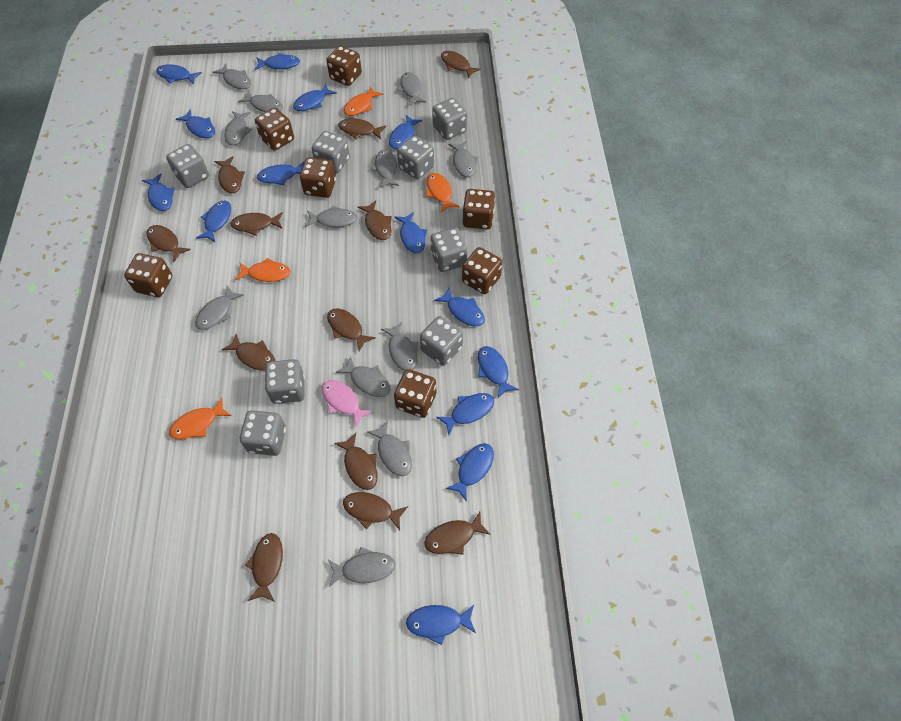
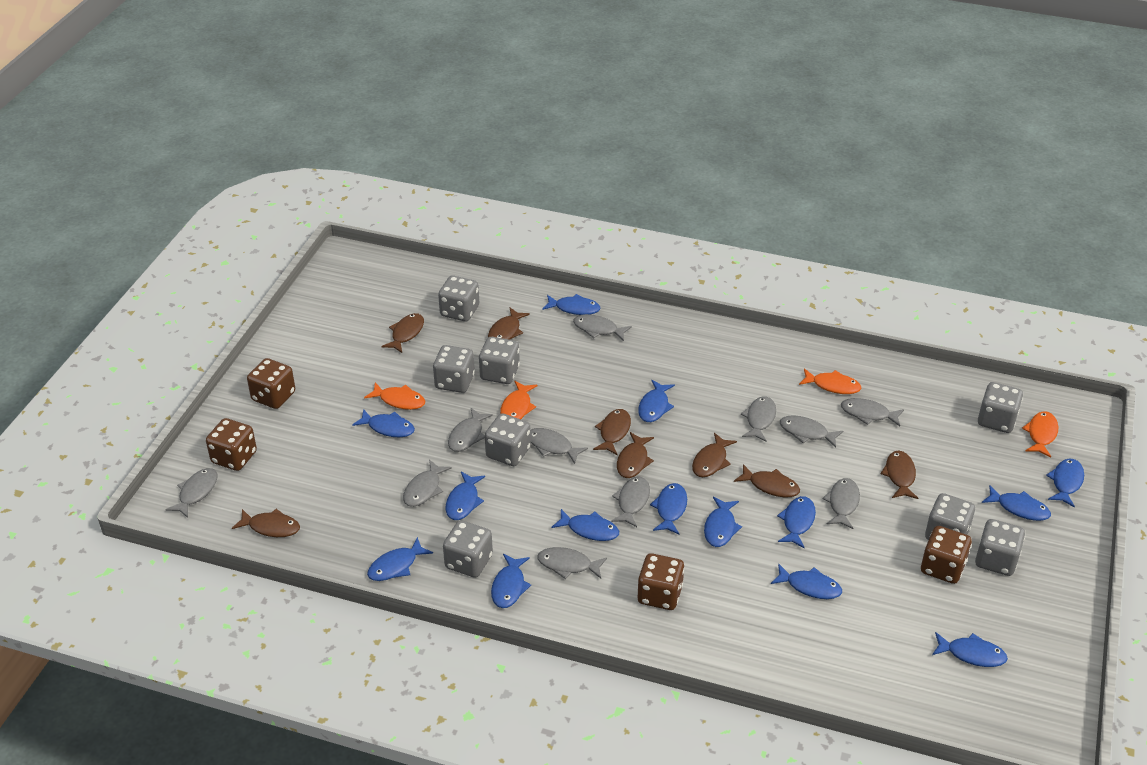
brown dice: [124,253,172,297] [255,108,294,150] [300,157,336,198] [326,46,362,86] [394,369,437,418] [462,247,502,294] [463,189,495,229] = 7 -> [206,418,257,471] [247,358,295,409] [637,553,684,610] [921,526,972,584] = 4
brown fish: [146,225,191,262] [214,156,245,193] [222,334,275,371] [231,212,283,236] [245,533,283,602] [327,309,376,351] [334,433,378,490] [338,118,386,139] [343,492,408,530] [357,200,392,240] [424,512,491,555] [441,51,481,78] = 12 -> [232,509,300,537] [382,313,424,353] [488,308,530,340] [593,409,631,455] [617,432,654,478] [692,433,737,477] [734,464,800,497] [880,450,918,499] = 8
grey fish: [195,286,243,330] [213,63,251,89] [224,111,252,146] [238,91,283,112] [305,205,358,227] [328,547,395,587] [336,356,391,397] [367,420,412,476] [371,149,399,188] [381,322,418,371] [398,72,426,106] [449,141,479,177] = 12 -> [165,468,218,518] [403,460,452,507] [448,408,493,452] [530,428,588,464] [537,547,607,579] [573,314,632,341] [611,477,650,527] [741,396,776,442] [780,415,843,448] [823,478,860,529] [841,398,904,426] = 11
pink fish: [322,380,373,427] = 1 -> none = 0

